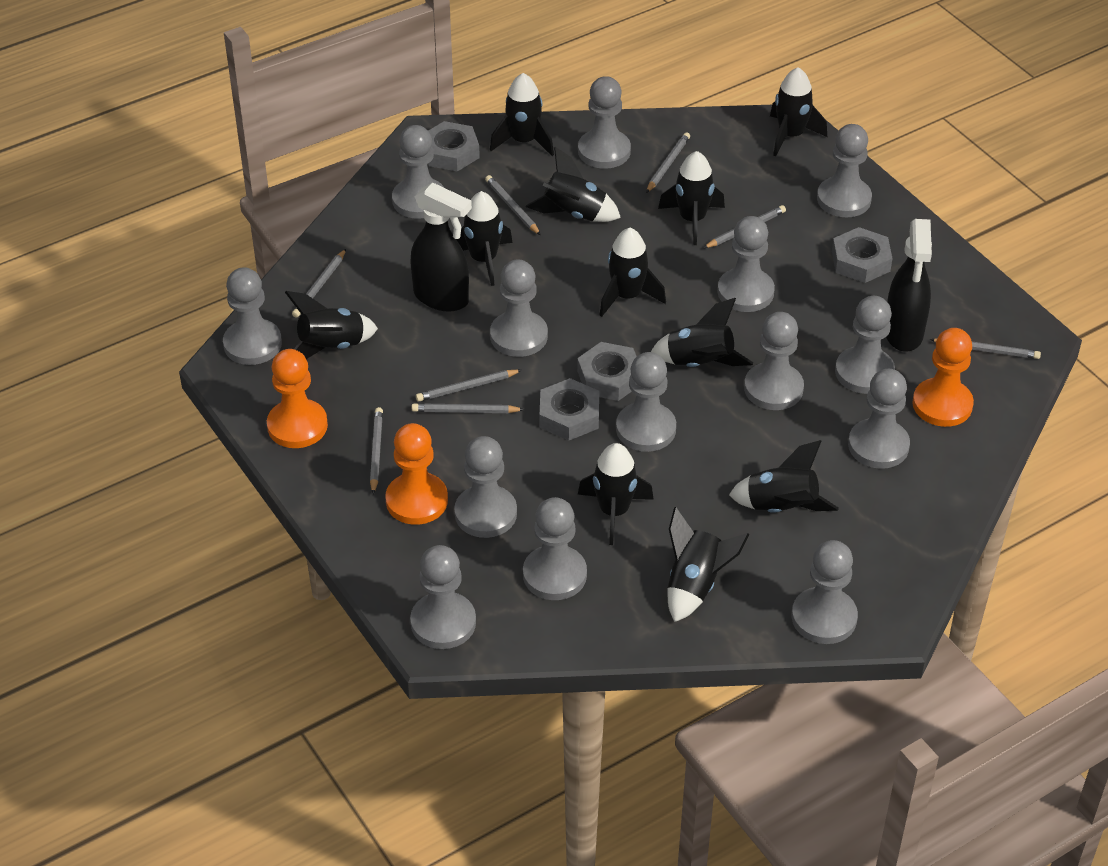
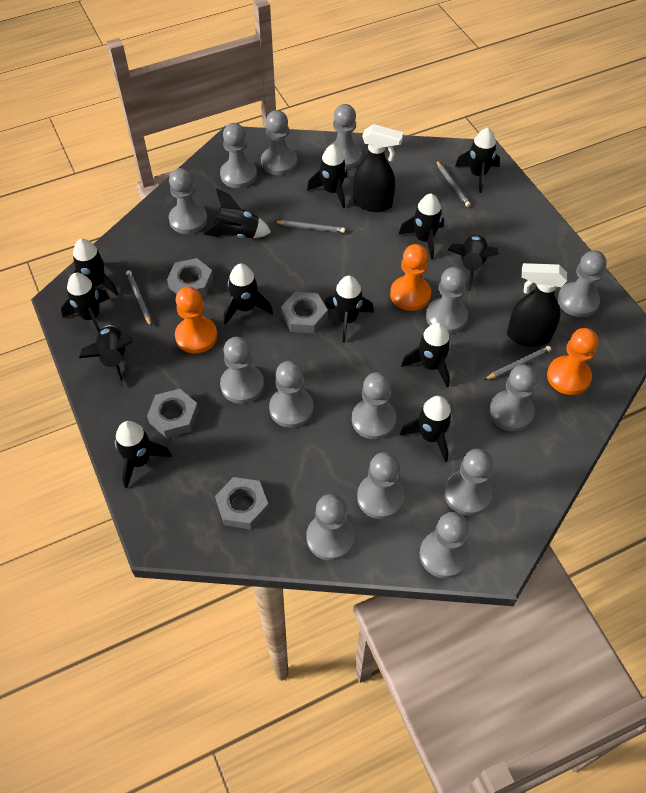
black rocket: [285,291,378,359] [456,191,513,286] [490,73,554,156] [526,147,621,222] [578,443,654,545] [600,228,666,317] [651,298,753,367] [658,151,725,245] [667,507,750,622] [729,440,839,513] [770,67,827,156] = 11 -> [61,273,110,333] [73,239,119,296] [79,325,133,387] [115,421,172,488] [203,189,271,238] [224,264,273,325] [307,144,347,208] [325,276,374,343] [398,194,444,260] [400,396,453,462] [401,322,451,387] [448,235,499,291] [455,128,500,193] = 13
grey pencil: [292,249,346,318] [370,407,383,494] [412,403,525,413] [416,369,522,402] [485,175,541,235] [646,132,690,193] [704,205,786,248] [930,338,1041,359] = 8 -> [126,270,152,327] [274,220,345,233] [436,160,471,207] [484,346,551,380] = 4

